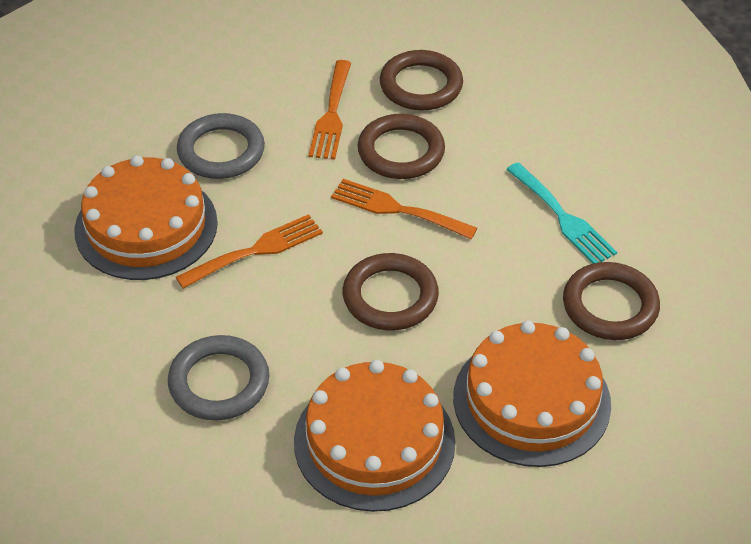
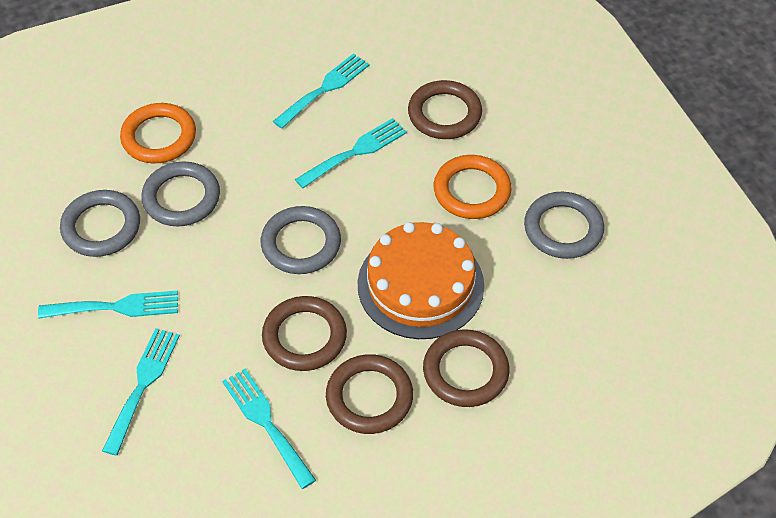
grey ring: [168,335,269,420] [177,113,265,179] = 2 -> [60,190,140,257] [141,161,220,226] [261,206,341,274] [524,192,604,259] = 4
orange cake: [74,155,218,280] [294,360,456,512] [453,321,611,467] = 3 -> [358,222,484,339] = 1
orange fork: [176,214,323,289] [309,60,351,160] [331,179,477,239] = 3 -> none = 0
orange ring: none = 0 -> [120,103,196,163] [434,155,512,219] = 2
turquoise fork: [506,162,617,264] = 1 -> [38,291,178,319] [102,328,180,456] [222,369,316,489] [273,53,370,129] [295,118,407,188] = 5

